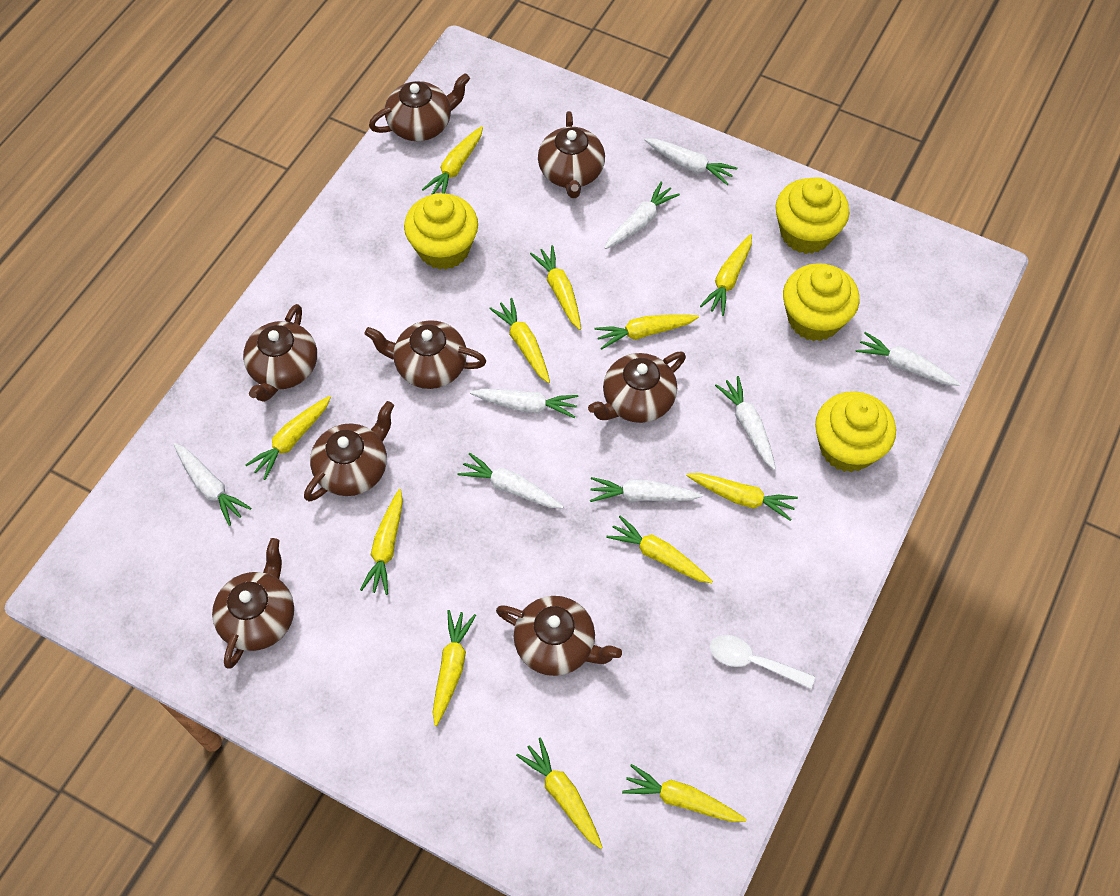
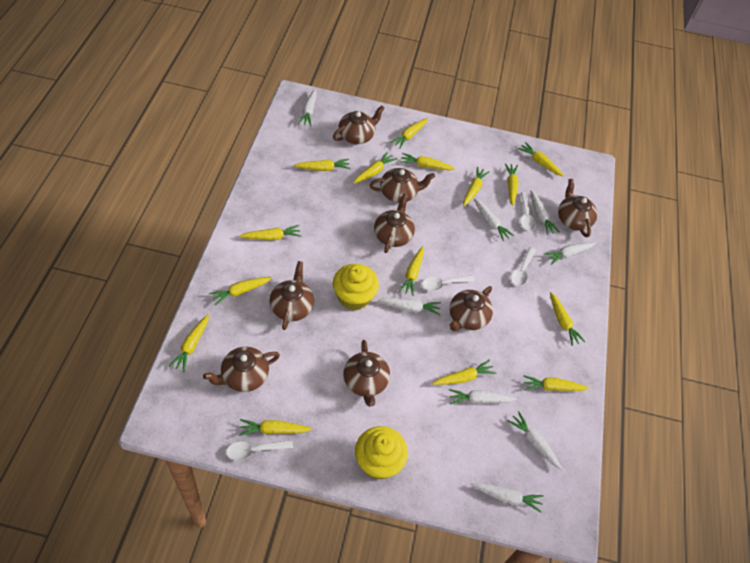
white spoon: [710,635,815,689] = 1 -> [226,440,293,461] [422,275,475,291] [511,247,536,286] [520,192,536,231] = 4
yellow carrot: [245,396,331,480] [360,489,403,595] [422,126,483,194] [433,610,476,726] [489,298,550,383] [516,737,603,849] [530,245,581,330] [594,314,699,349] [606,516,713,583] [622,764,747,822] [686,473,798,521] [700,234,752,316] = 12 -> [169,314,209,372] [209,277,273,306] [239,225,301,240] [239,419,312,436] [294,159,351,171] [353,152,397,183] [390,118,428,149] [399,246,424,296] [400,153,455,170] [432,359,496,385] [463,167,490,206] [505,163,518,206] [518,142,564,176] [523,375,589,391] [550,292,585,346] = 15
yellow cupcake: [404,193,478,270] [775,177,849,254] [783,263,860,341] [815,391,896,472] = 4 -> [333,264,379,310] [355,426,408,479] = 2

